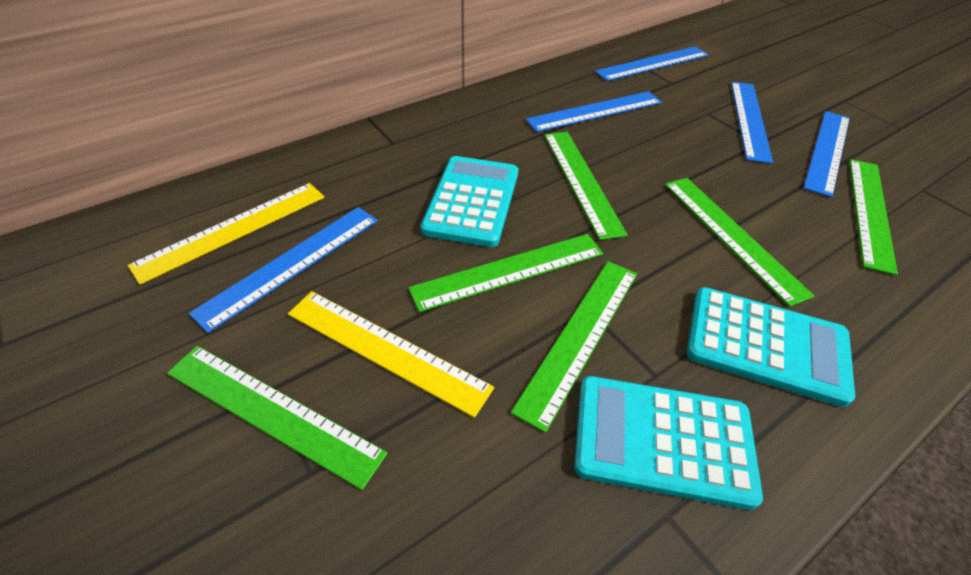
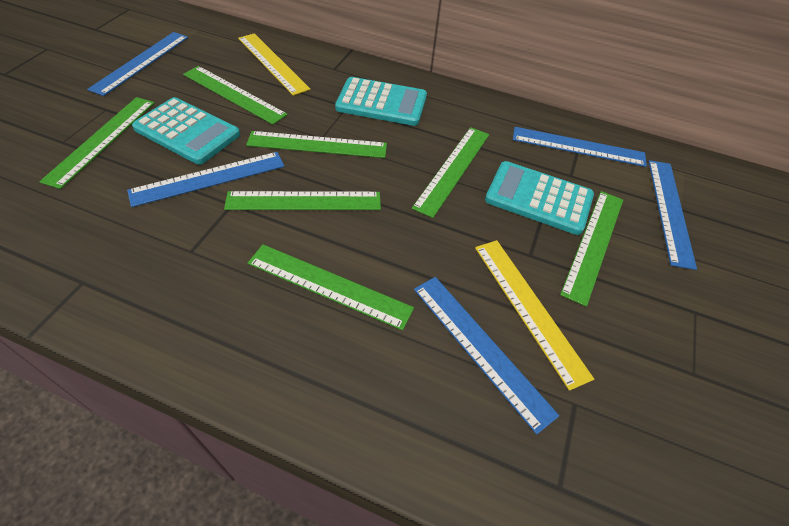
green ruler: [167,346,388,490] [408,234,603,312] [511,261,637,433] [544,132,628,240] [665,178,815,307] [849,159,898,275] = 6 -> [39,97,155,189] [183,66,288,125] [224,191,381,210] [246,131,387,158] [248,244,414,330] [412,127,489,218] [560,191,623,307] = 7

